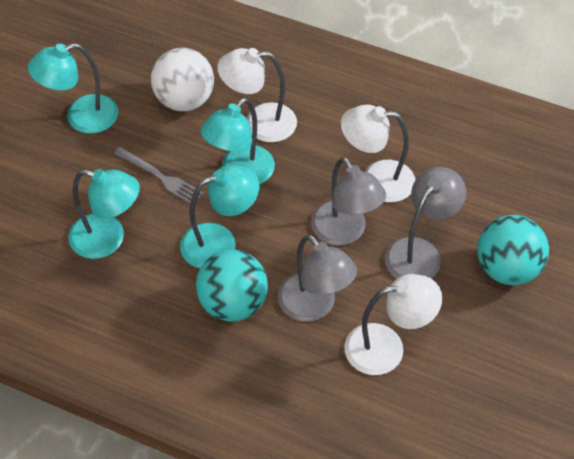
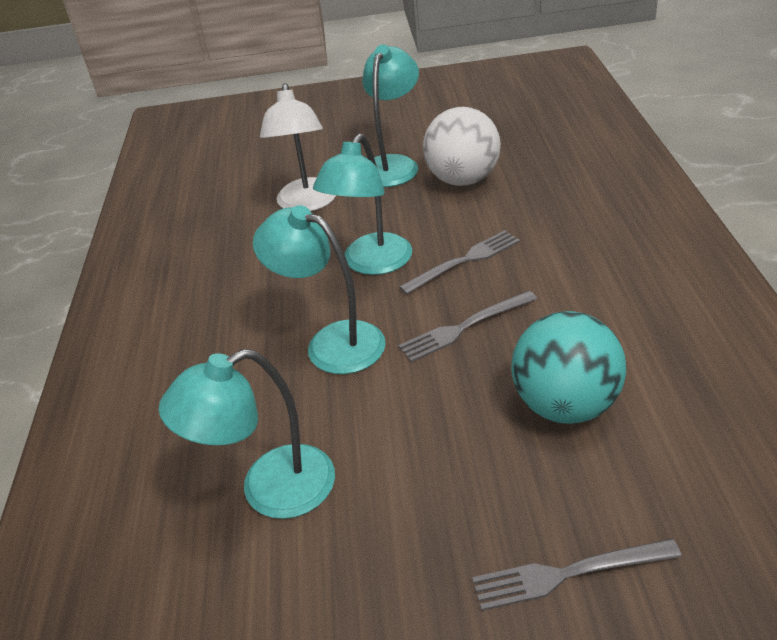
grey fork: [114,147,204,204] = 1 -> [398,291,537,362] [399,230,520,294] [472,539,682,611] = 3
grey lamp: [278,234,357,322] [311,157,386,245] [385,167,466,279] = 3 -> none = 0
turquoise ball: [196,250,268,322] [477,215,549,285] = 2 -> [511,311,626,424] = 1
white lamp: [217,48,297,142] [341,105,415,202] [344,274,442,375] = 3 -> [260,83,336,211] = 1

